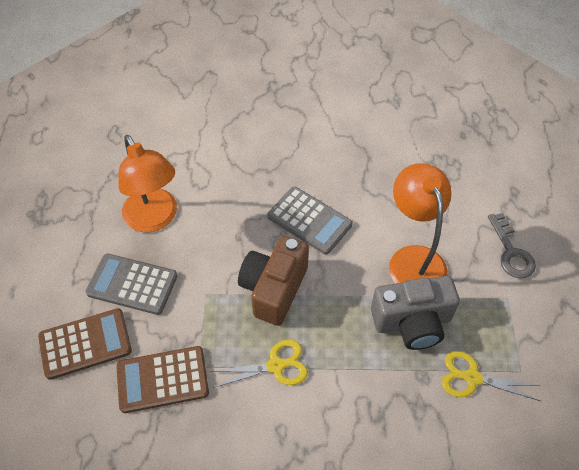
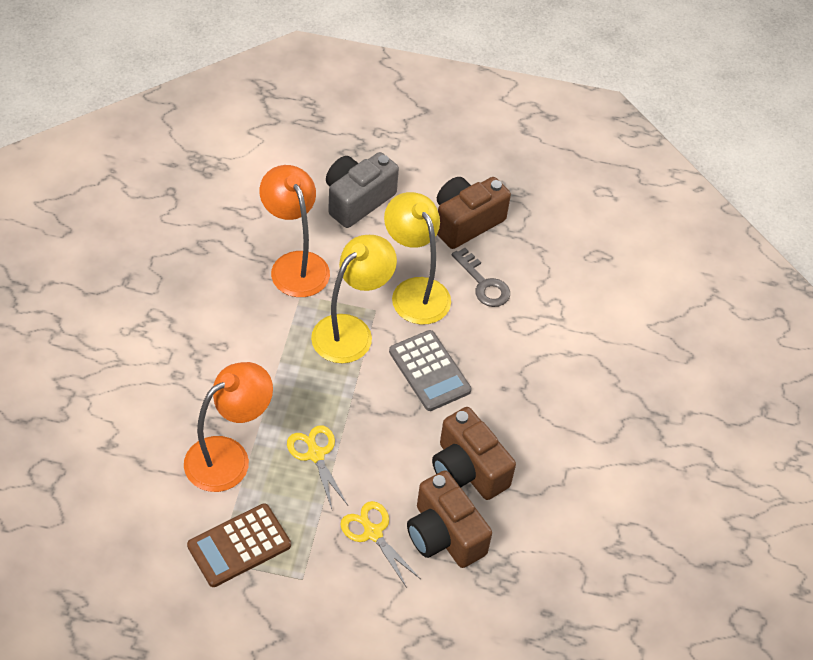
brown calculator: [38,308,132,380] [116,346,209,413] = 2 -> [187,503,291,587] = 1
brown camera: [238,236,309,326] = 1 -> [407,470,492,568] [432,407,516,500] [437,177,511,249] = 3
grey calculator: [86,254,177,315] [267,186,352,255] = 2 -> [389,330,471,411] = 1
yellow lamp: none = 0 -> [311,235,397,363] [384,192,451,325] = 2

